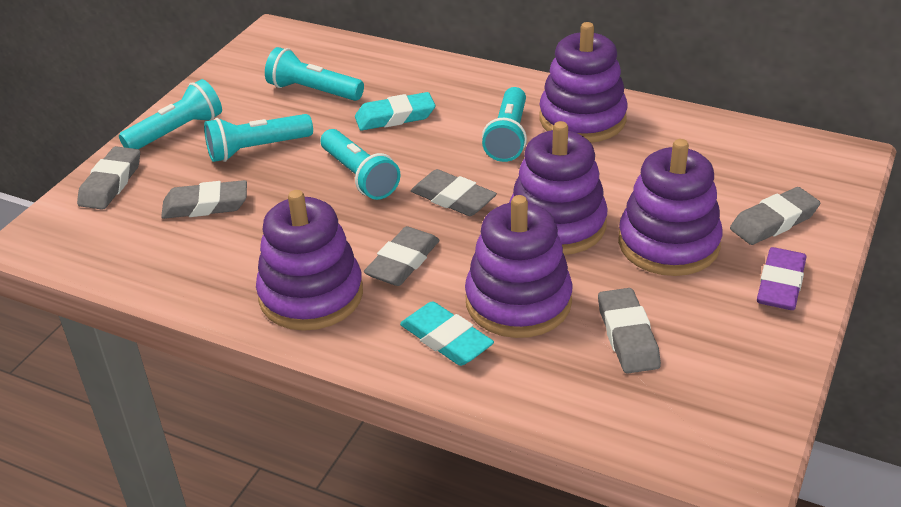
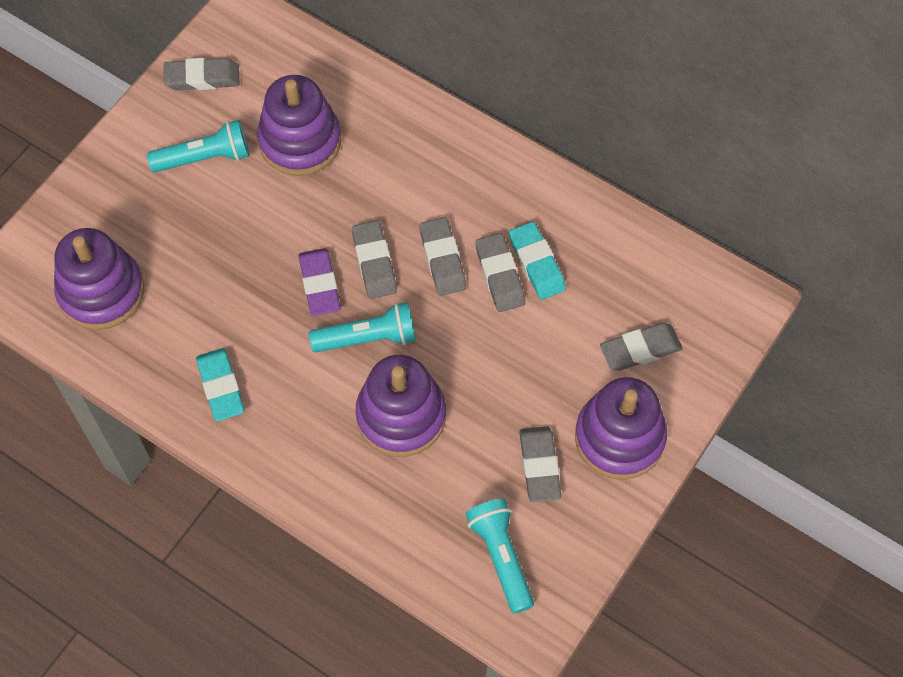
purple stacking toy: [256,190,363,331] [465,195,573,338] [509,121,608,255] [539,22,627,143] [618,139,723,276] = 5 -> [54,228,144,330] [257,75,341,176] [356,355,446,457] [575,377,667,480] = 4
turquoise flashlight: [119,79,222,149] [204,114,313,162] [265,47,364,101] [321,129,400,200] [482,87,527,162] = 5 -> [147,120,249,172] [309,302,416,352] [466,498,534,614] = 3

